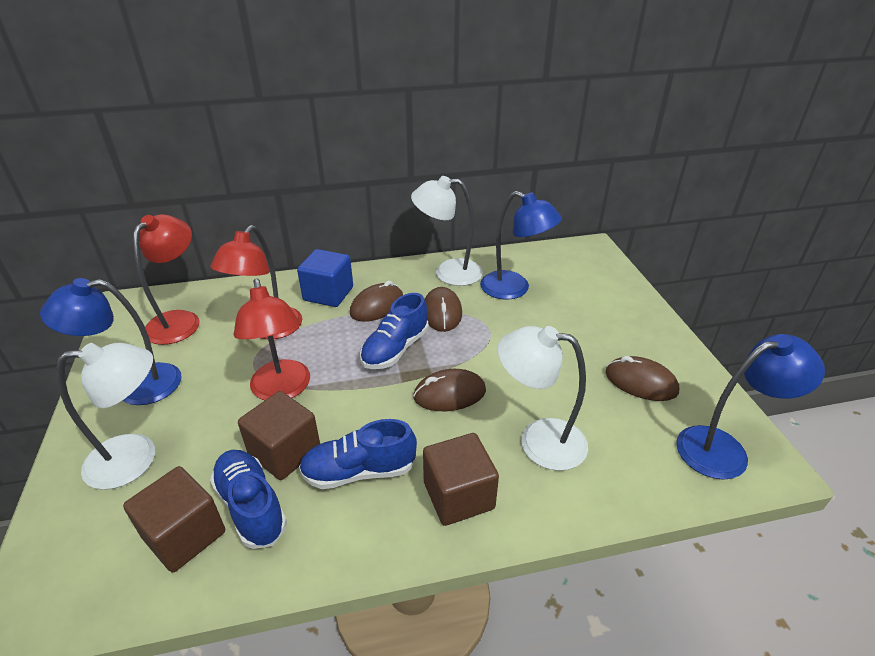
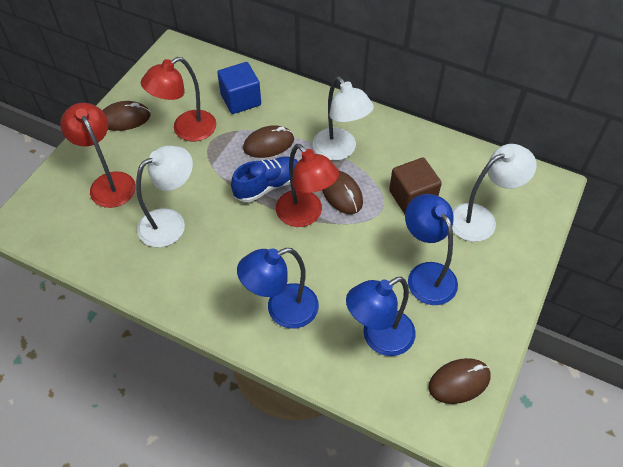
blue shoe: [210,450,287,549] [299,419,417,489] [360,293,428,369] = 3 -> [231,156,298,203] = 1
brown cube: [123,466,225,572] [238,391,320,480] [423,433,499,526] = 3 -> [389,158,442,214] = 1

